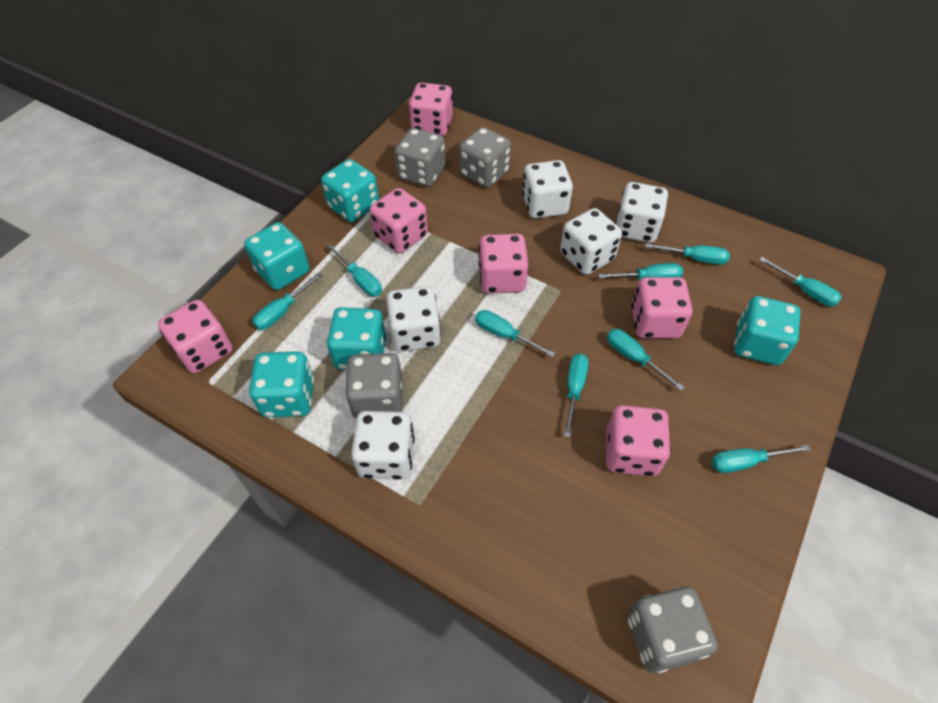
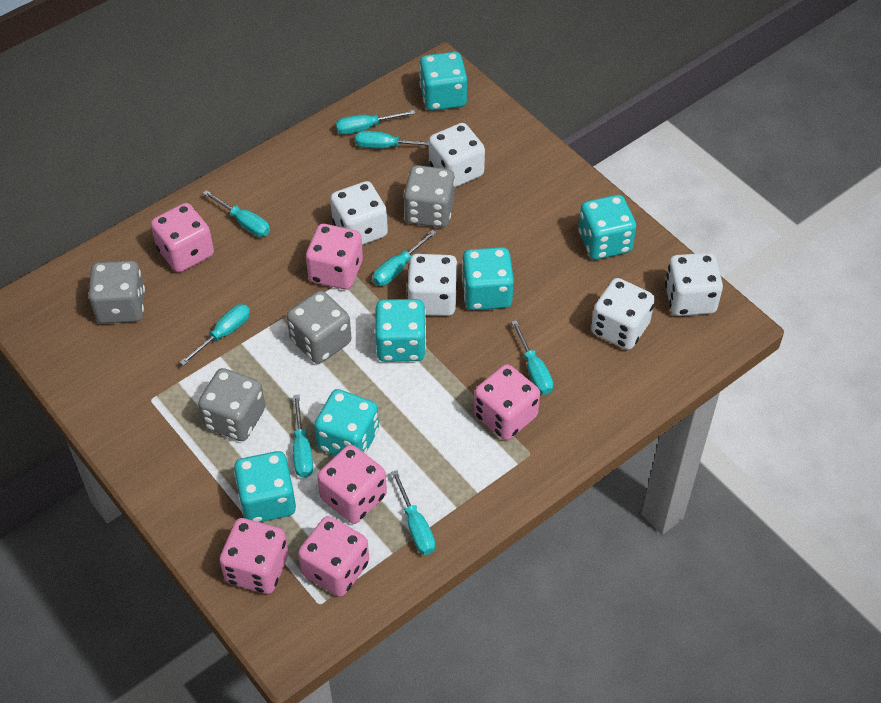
turquoise dice: [244,222,310,290] [249,351,314,417] [321,159,379,222] [327,307,386,370] [734,296,800,365] = 5 -> [234,451,296,522] [314,389,379,456] [375,299,426,362] [419,52,467,111] [462,247,514,310] [578,195,636,260] = 6
turquoise screwdriver: [252,273,322,330] [327,244,382,296] [475,310,556,357] [564,354,588,438] [598,263,683,280] [607,329,685,391] [645,243,730,265] [712,445,811,473] [759,257,842,307] = 9 -> [180,304,250,366] [203,190,270,237] [293,395,313,478] [336,110,416,134] [355,131,429,149] [373,230,437,286] [391,470,435,555] [511,320,553,395] = 8

